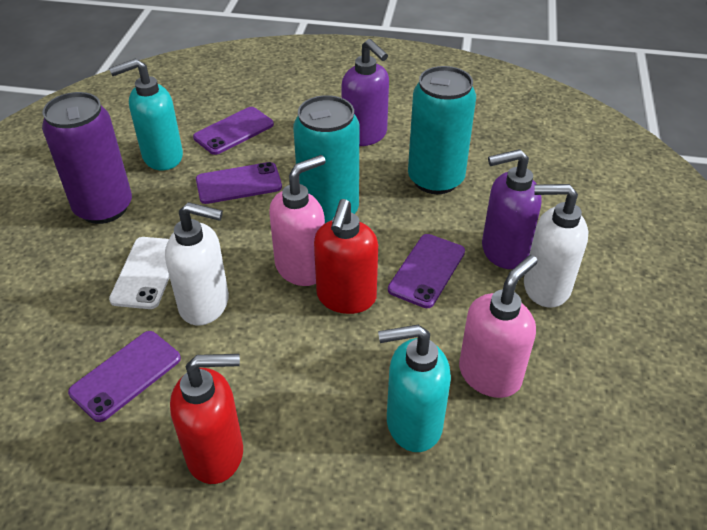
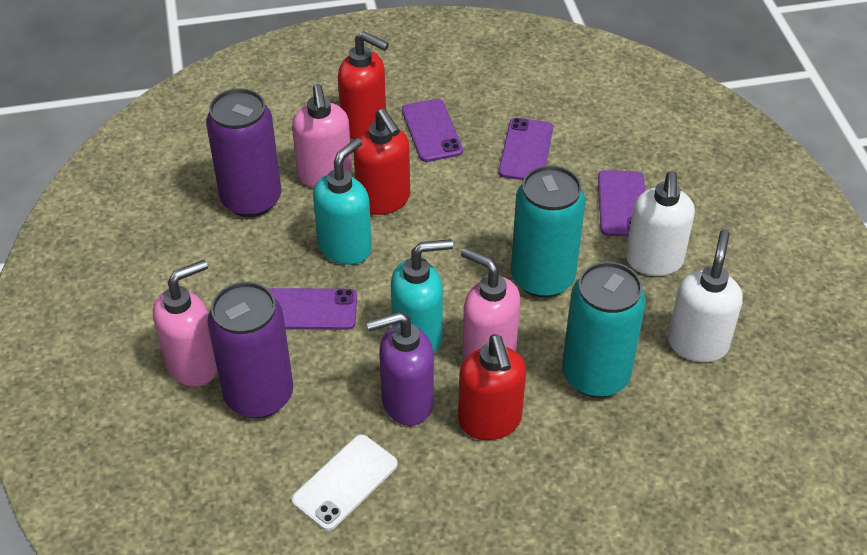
pink soap dispenser: [269,155,326,286] [459,255,538,398] = 2 -> [153,260,217,387] [292,84,352,188] [461,247,520,360] = 3
purple can: [42,92,132,224] = 1 -> [206,88,281,217] [207,282,293,418] = 2
purple soap dispenser: [341,39,389,146] [482,149,542,269] = 2 -> [366,312,434,426] = 1
red soap dispenser: [170,354,243,484] [314,199,378,314] = 2 -> [338,31,389,139] [354,109,410,215] [458,334,526,440] = 3

